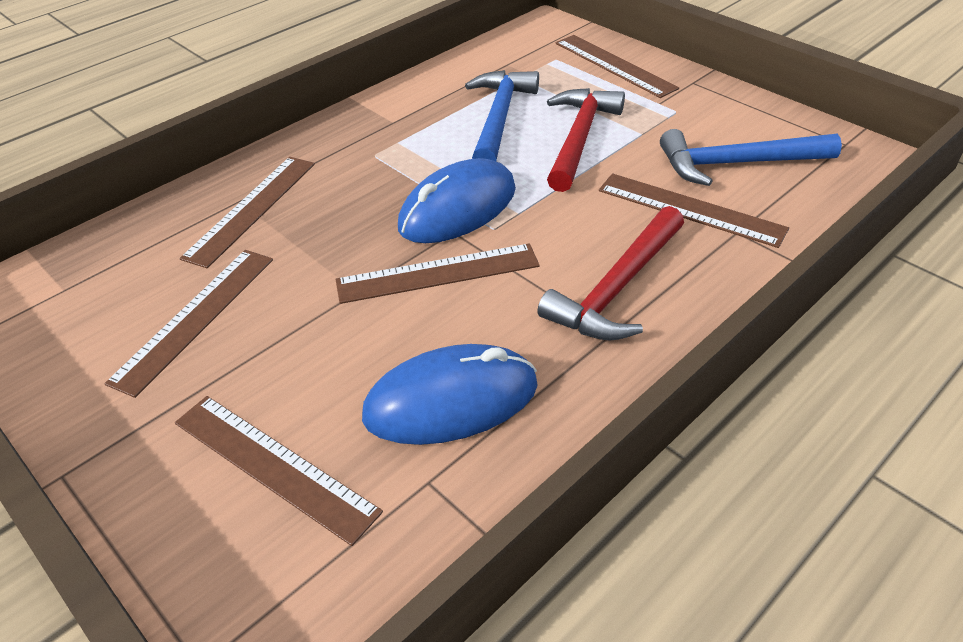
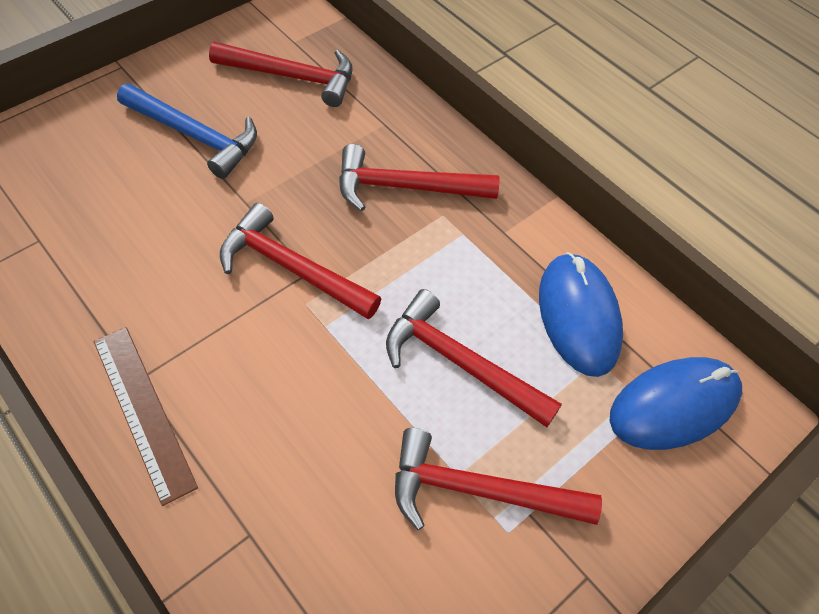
blue hammer: [465,70,539,161] [660,129,842,186] = 2 -> [117,83,257,179] = 1
brown ruler: [104,250,273,398] [175,396,383,546] [180,157,315,268] [335,243,540,304] [556,35,679,98] [599,173,789,248] = 6 -> [94,327,198,506] = 1
red hammer: [537,206,684,340] [547,88,625,192] = 2 -> [209,42,353,107] [220,203,381,319] [339,144,500,211] [386,289,562,427] [395,428,602,530] = 5

